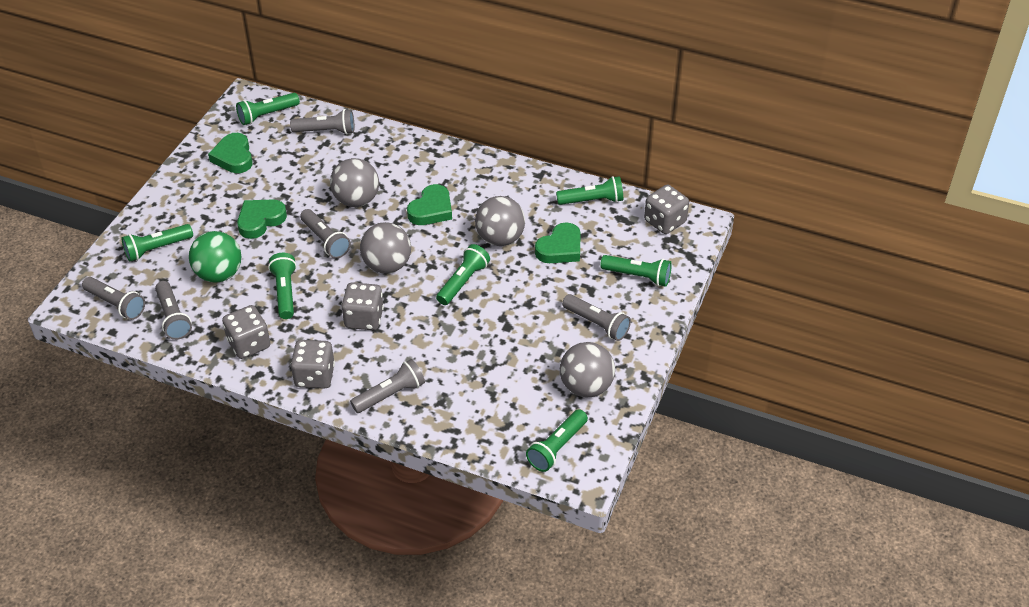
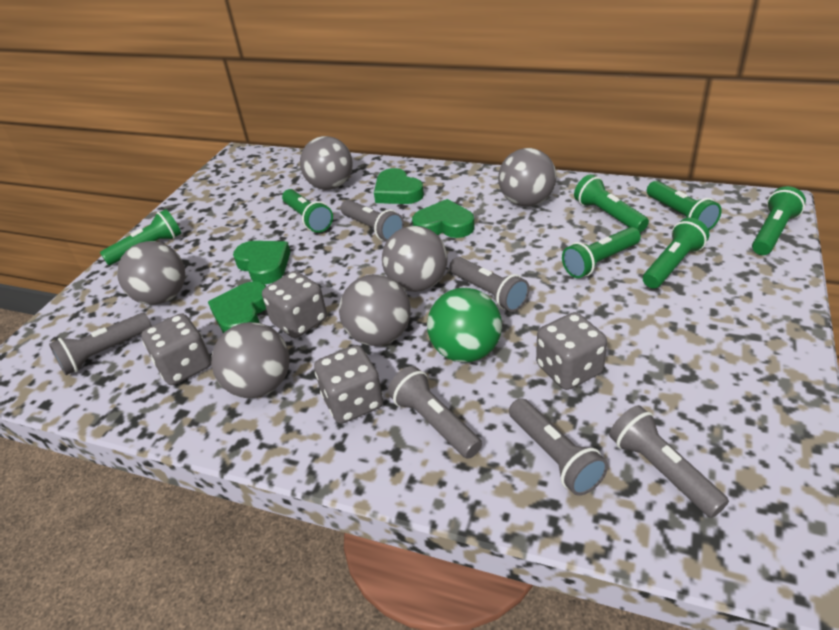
grey ball: [330,158,379,207] [360,222,411,274] [475,196,525,246] [560,342,615,398] = 4 -> [117,241,185,305] [211,322,289,398] [300,136,353,190] [339,274,411,346] [382,226,448,292] [498,148,556,207] = 6

